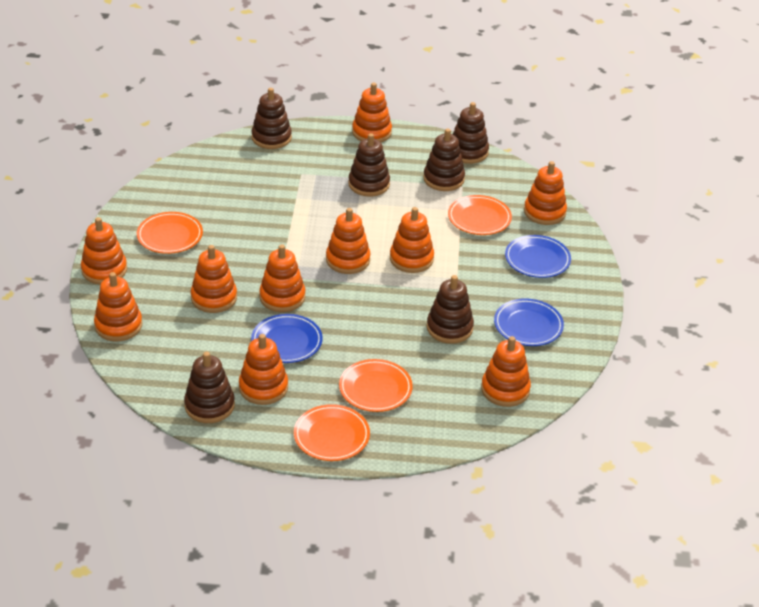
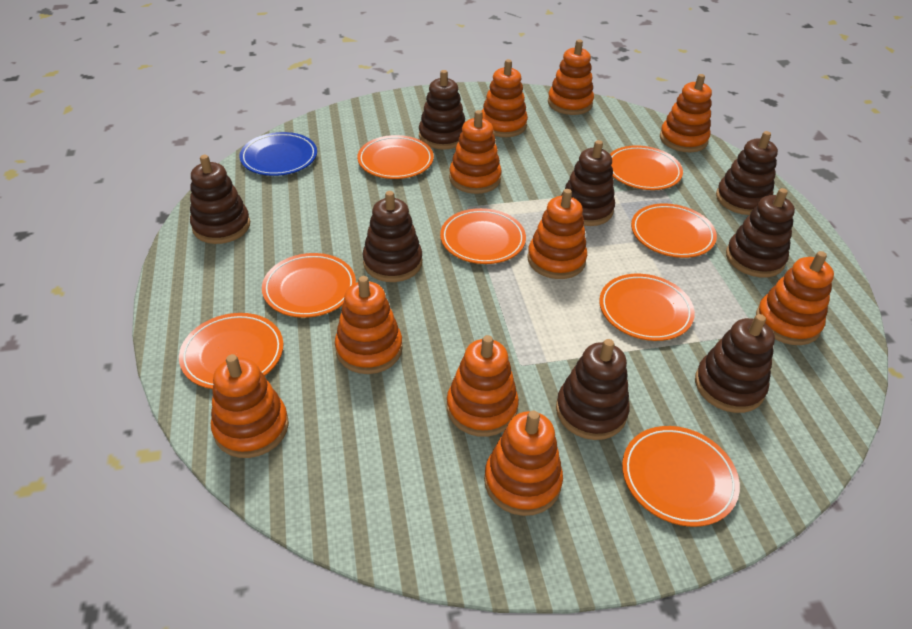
blue plate: [251,314,323,363] [494,298,564,346] [505,235,571,278] = 3 -> [240,132,317,176] = 1
brown stacking toy: [184,352,235,423] [252,88,292,149] [348,133,390,197] [423,128,465,191] [427,275,474,344] [452,102,489,164] = 6 -> [190,155,250,244] [363,191,422,282] [419,70,465,149] [556,339,630,440] [561,140,615,226] [695,314,775,413] [716,131,778,215] [726,188,795,278] = 8
orange plate: [137,212,203,254] [294,404,370,461] [339,359,413,412] [448,195,512,235] = 4 -> [179,313,284,389] [262,253,356,318] [357,135,434,179] [440,208,526,264] [599,274,695,341] [610,145,683,190] [622,426,740,527] [631,204,717,258] = 8

